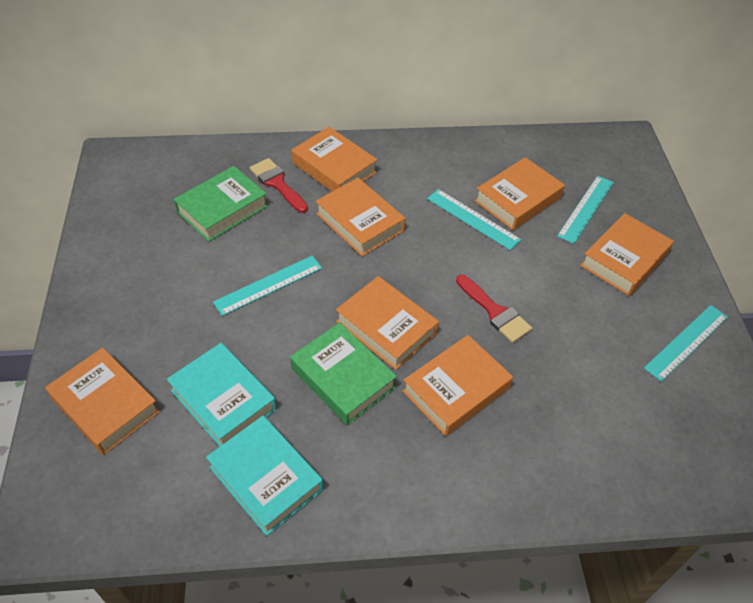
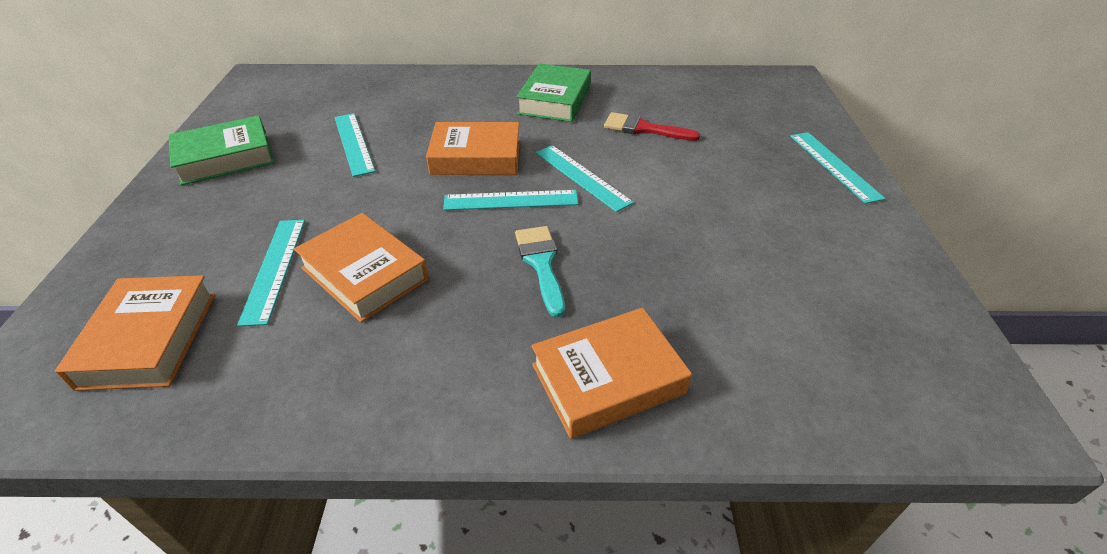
orange book: [45,348,160,455] [292,127,377,192] [316,178,406,256] [336,276,439,370] [403,335,513,436] [475,157,565,230] [580,213,674,296] = 7 -> [55,275,215,391] [294,213,429,323] [426,122,520,175] [531,308,692,439] = 4
red brush: [250,158,308,213] [456,274,532,343] = 2 -> [604,112,700,141] = 1
turquoise book: [167,343,277,447] [206,416,323,536] = 2 -> none = 0
turquoise brush: none = 0 -> [515,226,565,317] = 1
turquoise ruler: [213,256,322,316] [427,189,521,251] [557,176,614,244] [644,305,728,382] = 4 -> [237,220,305,327] [334,113,375,177] [443,190,578,210] [536,145,634,212] [790,132,886,204] = 5

